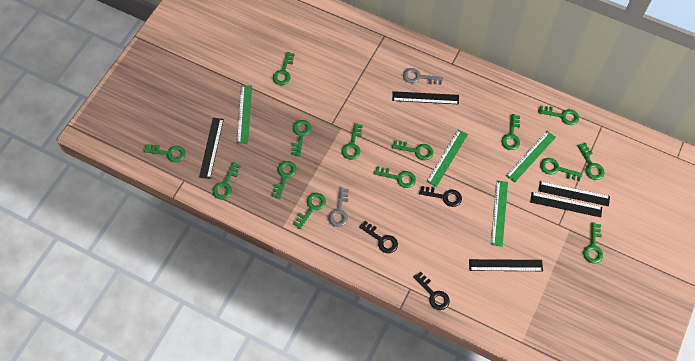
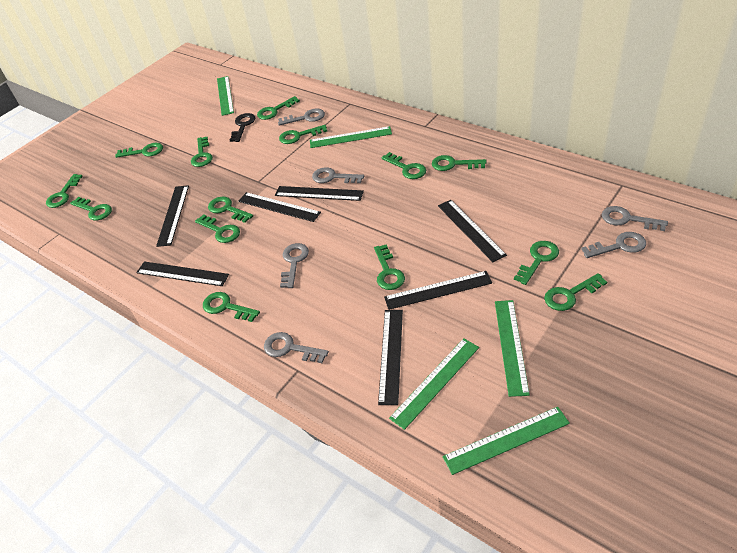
black key: [359,221,398,253] [413,272,450,310] [419,186,462,207] = 3 -> [230,113,255,142] = 1
black ruler: [199,118,224,179] [392,91,459,104] [469,259,543,271] [530,192,602,217] [538,181,610,206] = 5 -> [136,261,229,286] [156,185,189,247] [238,192,321,222] [275,186,364,201] [378,310,403,405] [384,271,492,310] [438,200,507,262] = 7
green ruler: [237,85,252,144] [427,129,468,187] [491,181,508,247] [506,131,556,183] = 4 -> [217,76,234,116] [310,126,392,148] [389,338,479,430] [443,407,570,475] [495,300,530,397] = 5
grey key: [328,187,349,227] [403,68,443,85] = 2 -> [264,332,329,363] [278,108,325,126] [280,243,309,288] [312,167,364,183] [581,232,646,258] [602,206,668,231] = 6

